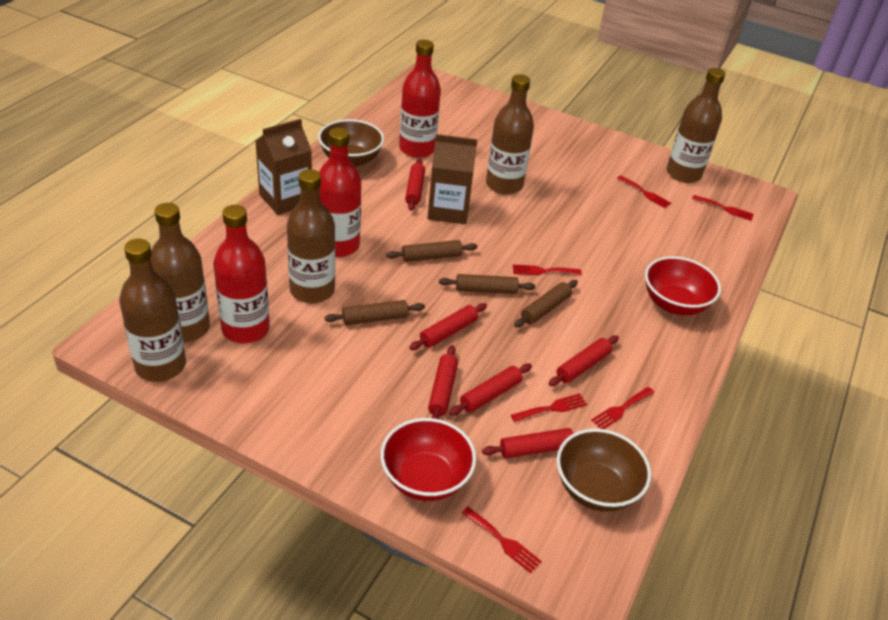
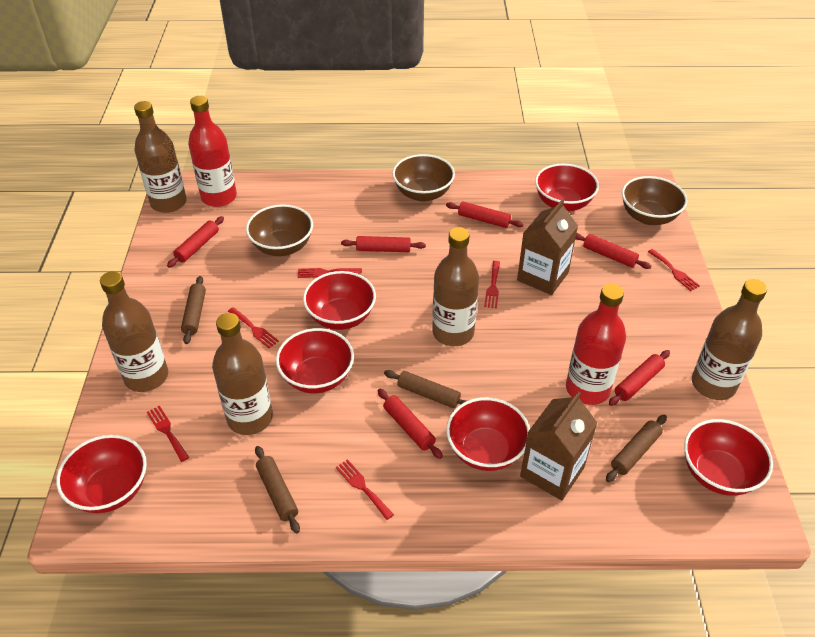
brown bowl: [318,119,384,167] [557,428,651,512] = 2 -> [246,204,313,256] [392,154,455,202] [622,176,688,225] = 3
red bottle: [213,205,270,343] [319,127,361,257] [399,40,441,158] = 3 -> [188,96,237,207] [566,284,626,405] = 2
red bowl: [381,418,476,501] [645,256,721,315] = 2 -> [56,435,147,513] [276,328,354,393] [303,271,376,330] [446,397,530,471] [535,163,599,211] [684,419,773,496] = 6

